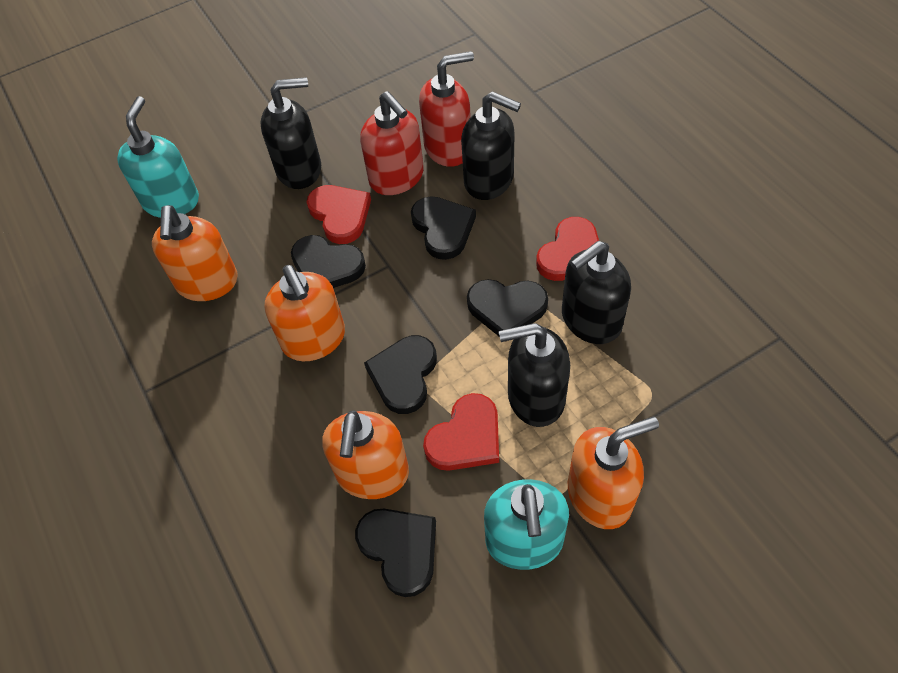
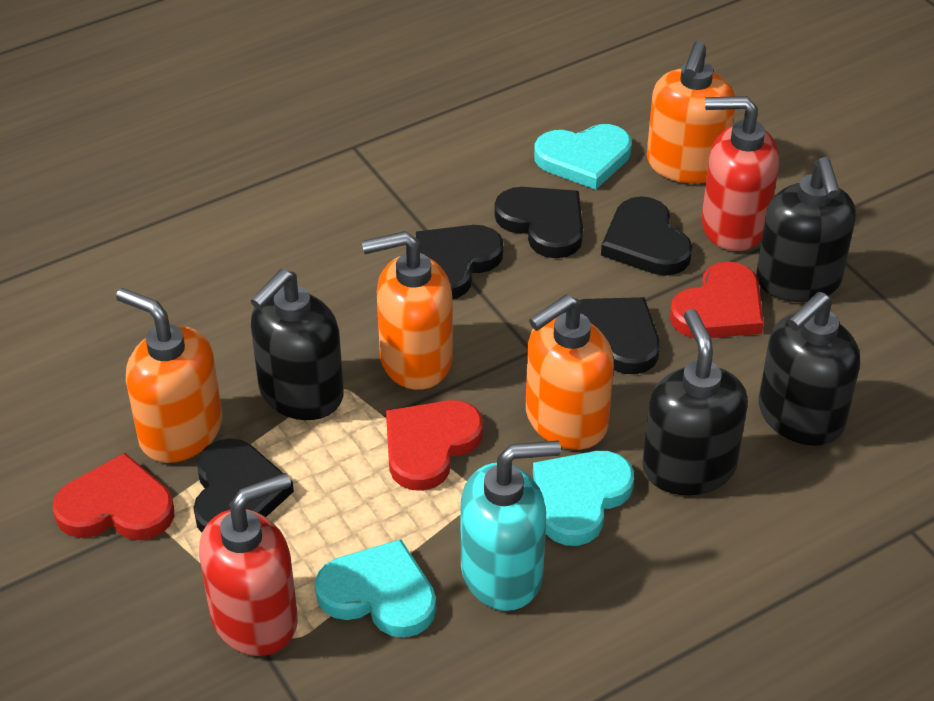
turquoise heart: none = 0 -> [315,539,436,638] [533,451,634,546] [534,124,632,190] = 3
turquoise soap dispenser: [117,96,199,218] [484,479,569,570] = 2 -> [461,440,561,611] = 1

